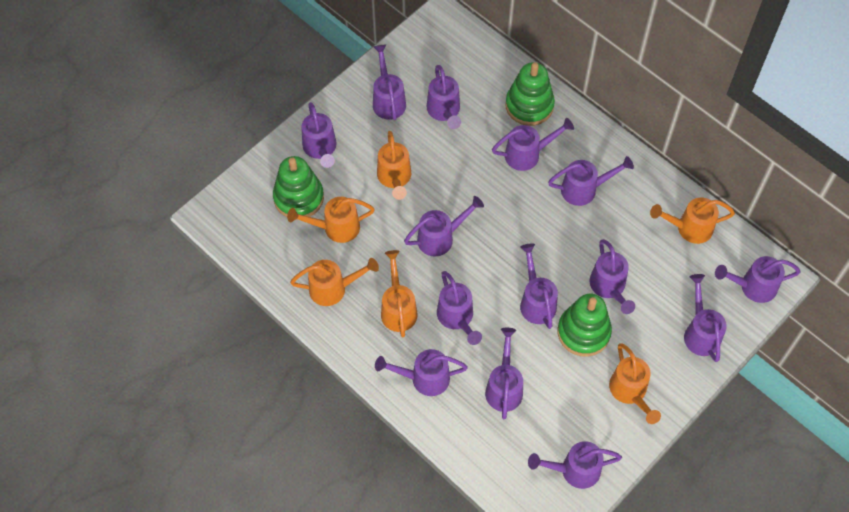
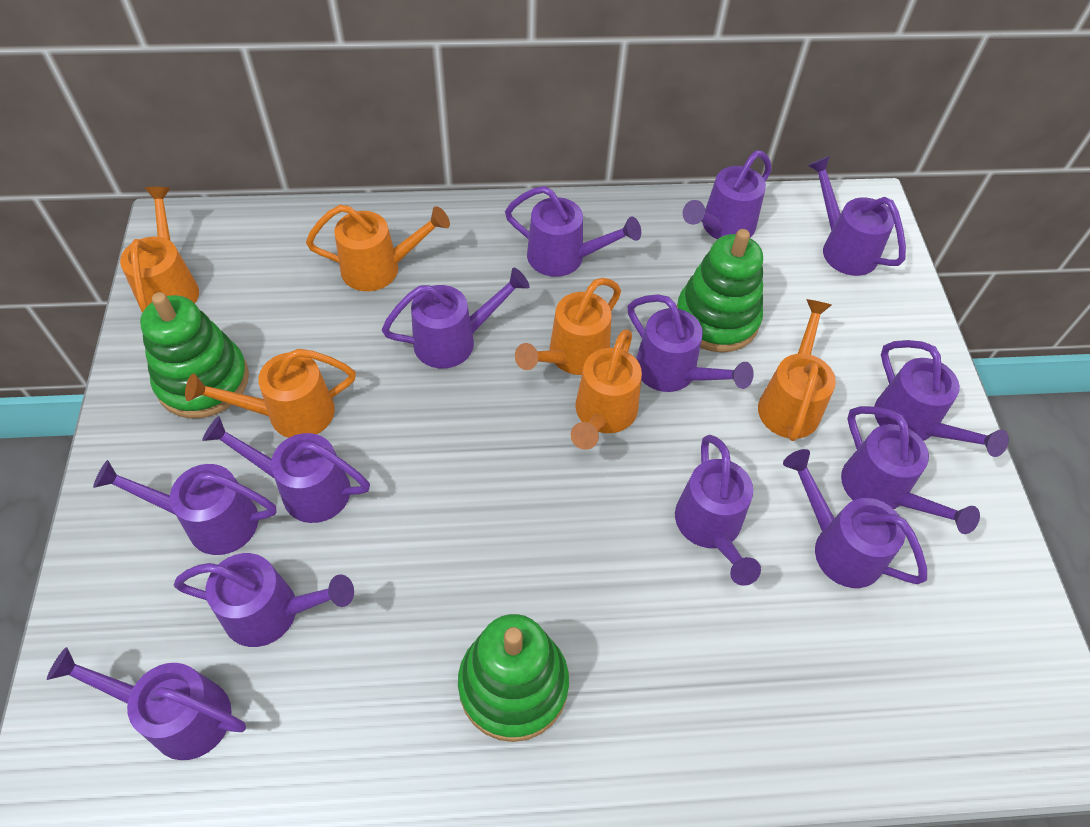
purple watering can: [301,102,337,168] [373,44,406,120] [375,349,468,396] [404,196,484,256] [427,65,461,129] [437,271,482,345] [485,328,523,419] [492,118,574,171] [520,243,558,329] [528,441,622,489] [548,156,634,206] [589,239,635,314] [684,274,727,362] [715,256,801,303] = 14 -> [47,647,246,760] [93,460,276,555] [174,553,354,647] [202,416,370,523] [382,268,530,368] [505,186,641,277] [628,294,754,392] [675,435,761,586] [683,151,772,239] [783,449,927,588] [807,156,906,276] [841,406,980,534] [875,340,1009,457] = 13

